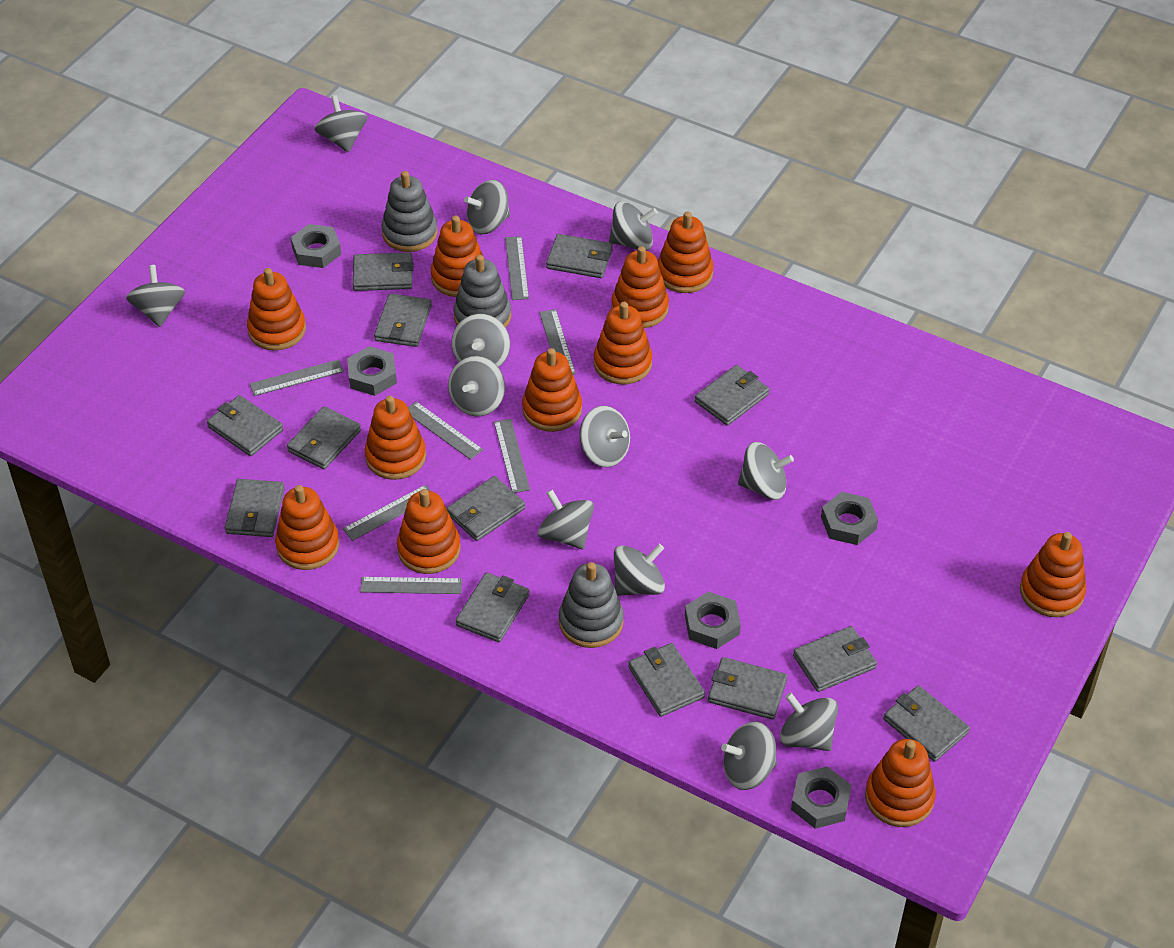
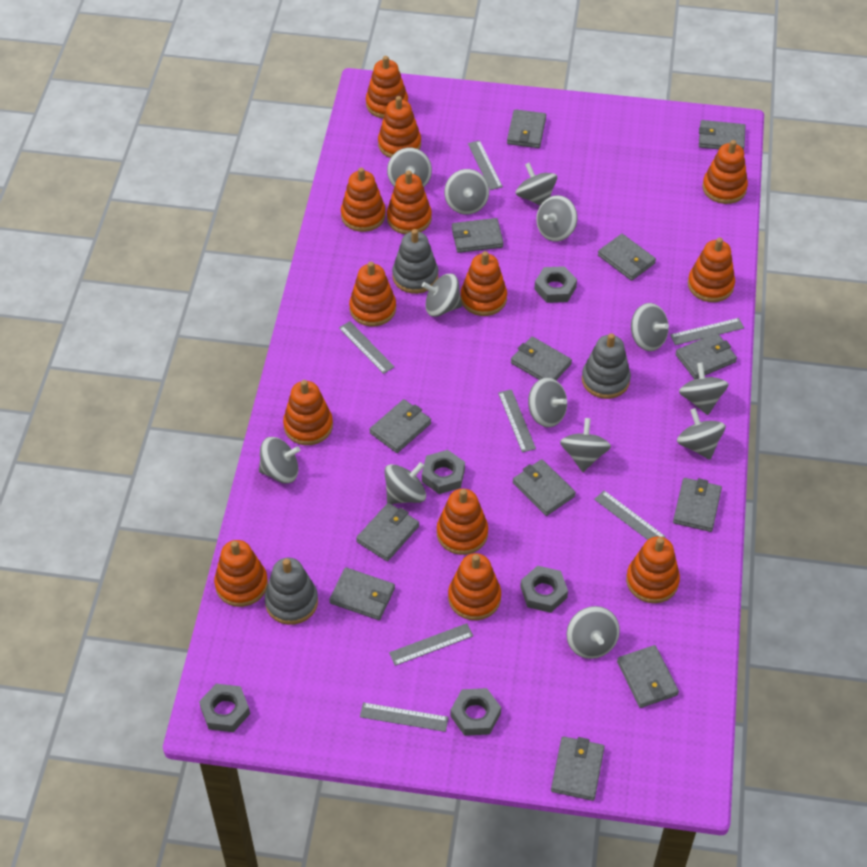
grey spinning top: [126,265,185,327] [315,95,367,153] [448,356,505,416] [452,314,510,367] [464,180,510,234] [538,490,594,549] [579,406,630,467] [609,201,658,251] [614,544,665,596] [721,722,777,790] [738,442,794,500] [780,693,838,751] = 12 -> [259,437,300,484] [384,462,426,504] [387,148,432,187] [422,274,462,317] [444,169,489,215] [516,162,557,205] [528,377,567,427] [536,195,577,242] [560,418,611,472] [567,606,620,659] [631,303,669,351] [677,408,726,460] [679,362,729,415] = 13
orange stacking toy: [247,268,306,351] [275,485,339,570] [364,396,426,480] [397,489,460,574] [431,215,483,297] [522,348,582,432] [594,302,652,384] [611,246,669,328] [658,212,714,293] [865,739,936,827] [1020,532,1086,617] = 11 -> [214,540,268,607] [283,380,333,445] [341,168,386,232] [349,262,396,326] [366,56,408,119] [378,96,421,158] [387,170,432,234] [437,489,488,555] [448,553,501,620] [461,251,507,316] [626,536,680,603] [688,238,735,302] [702,140,748,204] = 13

